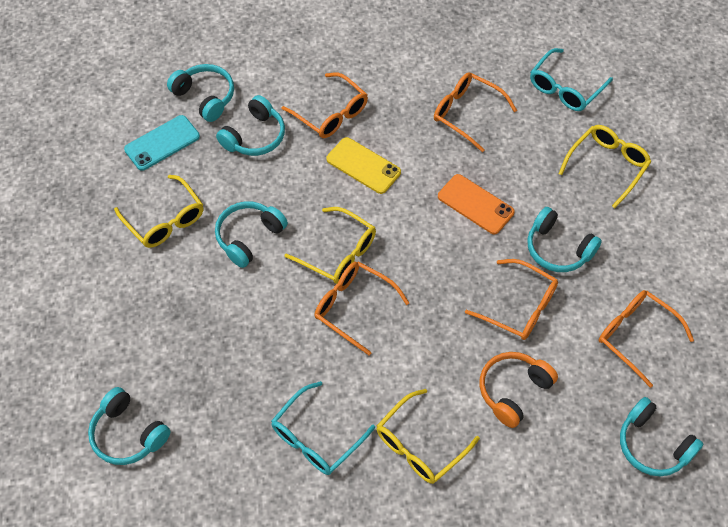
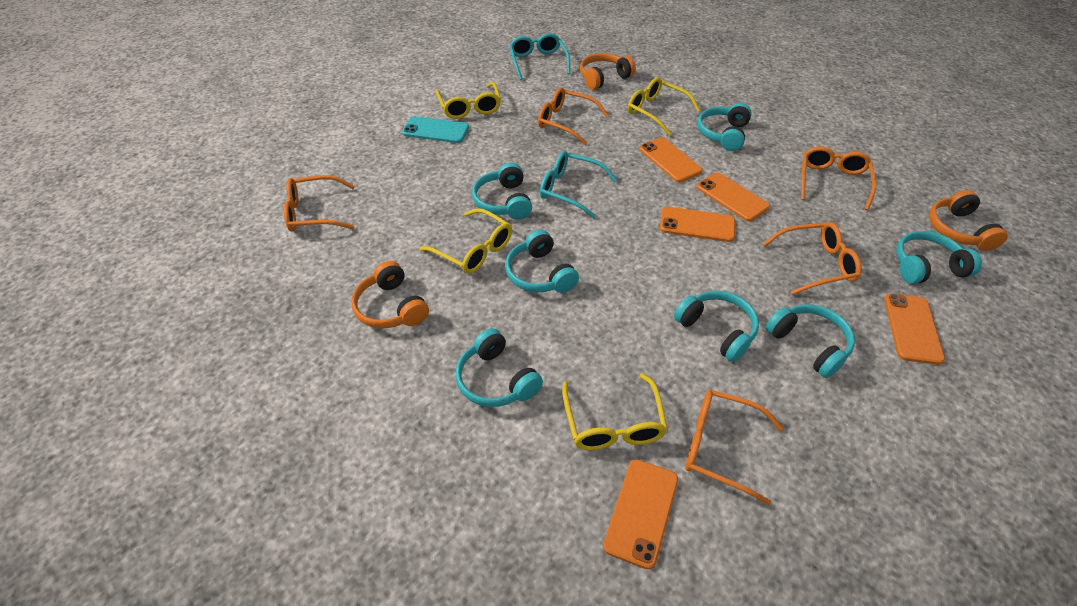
orange headphones: [479,352,558,428] = 1 -> [351,261,429,328] [580,53,636,90] [929,190,1008,251] = 3
orange phone: [438,174,515,234] = 1 -> [603,459,678,570] [639,137,702,182] [660,207,735,242] [696,173,770,221] [884,293,945,365] = 5
turquoise headphones: [88,387,171,465] [167,64,234,122] [215,201,288,268] [216,95,285,156] [527,207,602,272] [620,397,703,476] = 6 -> [455,328,543,407] [472,163,532,220] [505,230,579,293] [674,291,759,362] [697,103,752,151] [766,304,855,378] [896,231,982,284] = 7
yellow phone: [326,137,401,194] = 1 -> none = 0

